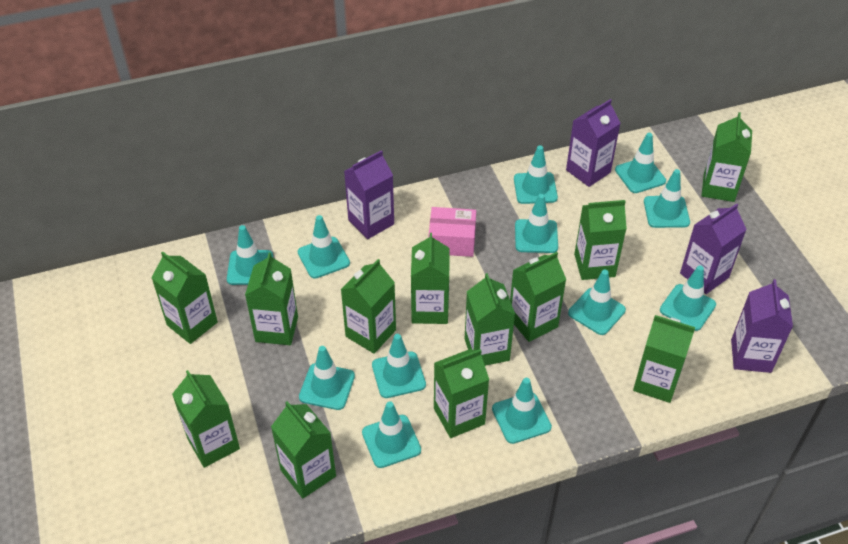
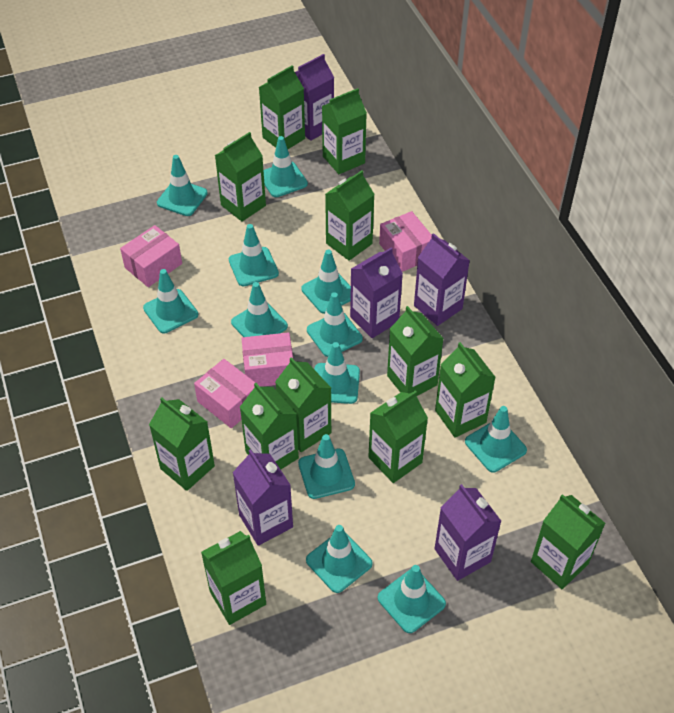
pink box: [429,207,476,257] = 1 -> [120,225,182,287] [194,359,256,428] [241,332,293,387] [379,211,432,272] = 4
purple carton: [344,150,394,239] [566,99,620,187] [680,203,747,294] [731,279,793,373] = 4 -> [233,449,293,546] [295,54,334,141] [350,247,403,338] [414,233,470,326] [435,484,501,581] = 5

